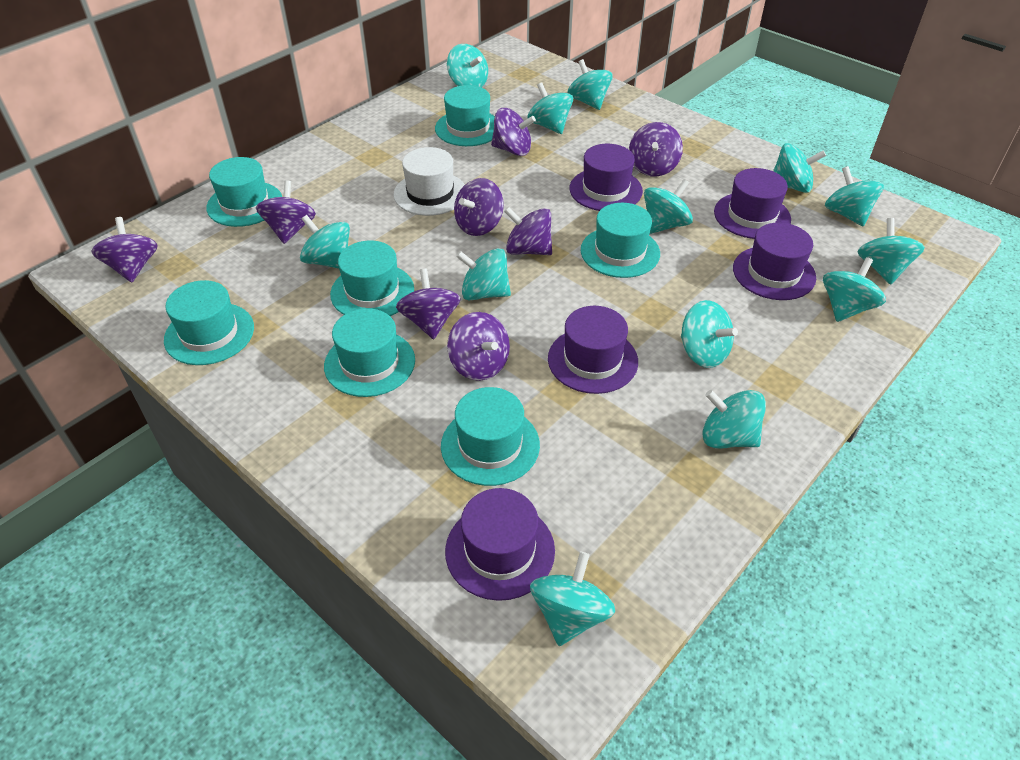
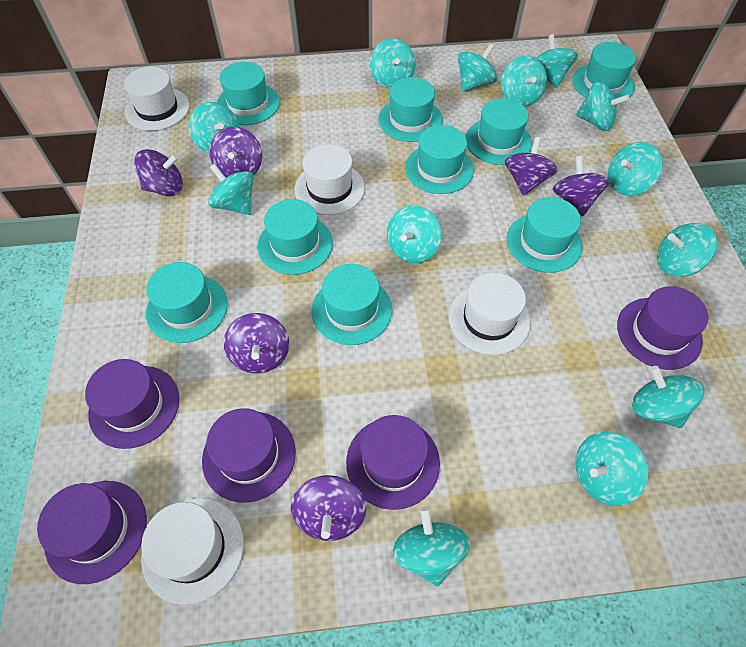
purple spinning top: [91,217,158,283] [256,180,316,244] [396,269,461,339] [447,312,510,381] [454,178,504,236] [491,108,536,156] [504,207,552,255] [629,122,683,177] = 8 -> [134,149,183,196] [210,127,262,178] [223,313,289,374] [291,475,366,541] [505,137,558,196] [553,156,610,216] = 6
turquoise hat: [164,280,254,365] [206,157,282,227] [324,308,415,397] [330,241,414,316] [435,85,495,146] [441,387,540,486] [581,203,660,278] = 7 -> [146,262,228,343] [217,62,280,125] [258,199,333,275] [312,264,392,345] [378,77,443,142] [405,125,474,194] [466,98,532,165] [507,197,583,273] [572,42,636,99] = 9
white hat: [394,147,465,216] = 1 -> [124,67,190,131] [141,498,244,605] [294,144,365,215] [448,273,531,355] = 4

